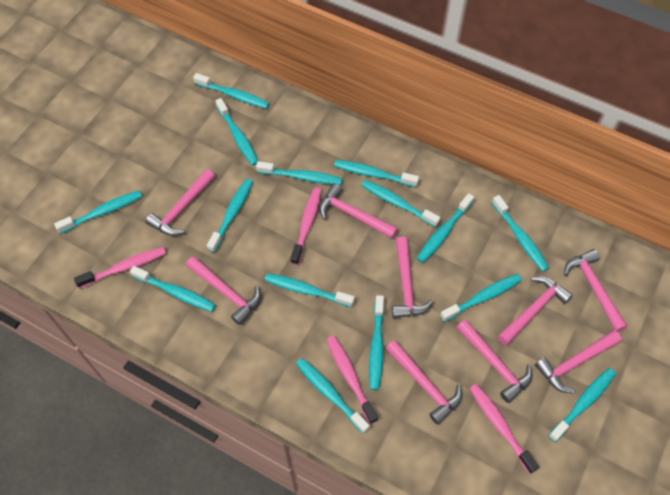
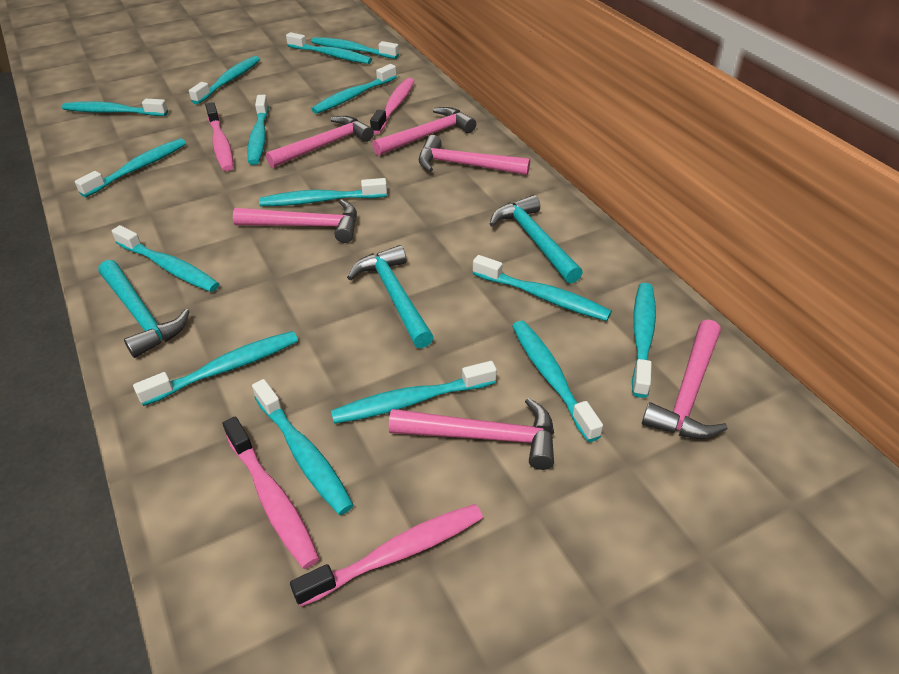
pink hammer: [145,169,215,236] [186,256,260,325] [319,183,398,239] [386,340,462,425] [392,237,433,318] [456,319,532,403] [498,276,573,345] [535,330,622,393] [564,249,627,332] = 9 -> [233,199,357,243] [266,116,374,168] [372,107,476,156] [389,398,554,470] [419,135,530,175] [642,319,728,439] = 6
turquoise hammer: none = 0 -> [98,260,190,358] [347,245,434,348] [490,195,583,284] = 3

